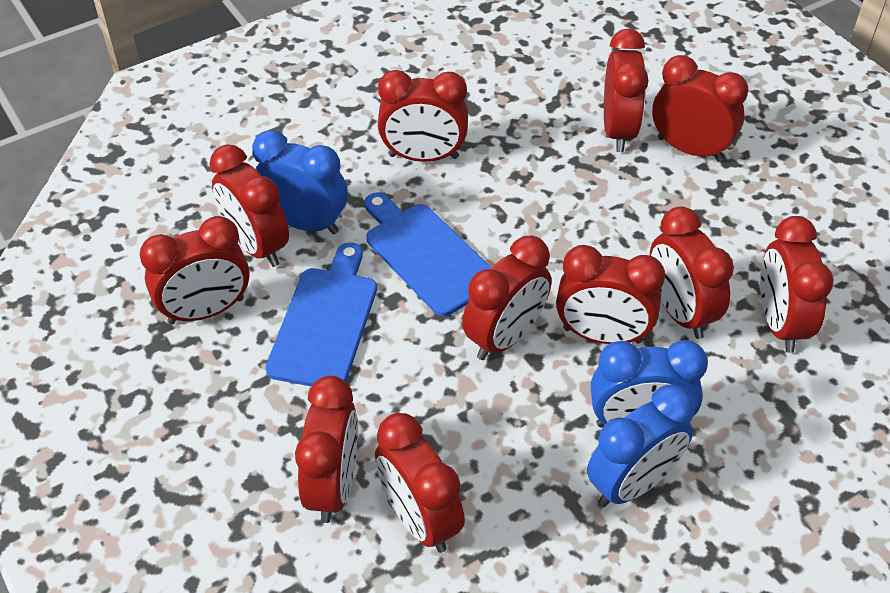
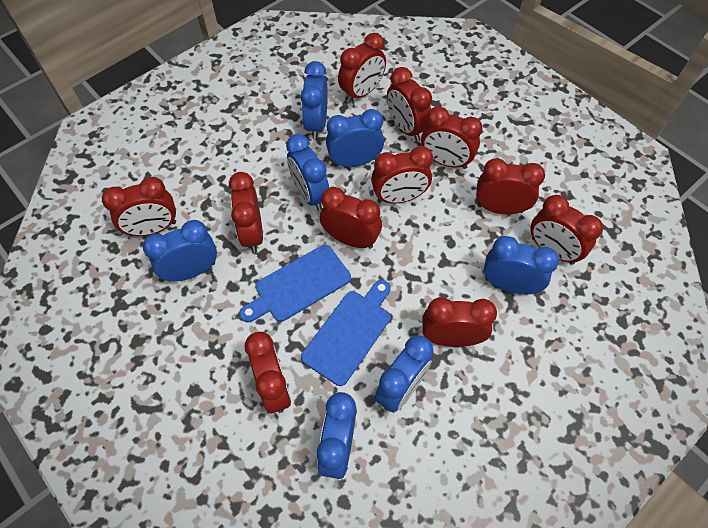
blue clock: [252,130,348,235] [587,384,695,507] [591,340,708,428] = 3 -> [143,220,217,282] [286,134,329,211] [301,61,328,139] [317,392,356,479] [326,109,384,167] [375,335,433,413] [484,236,559,294] = 7

